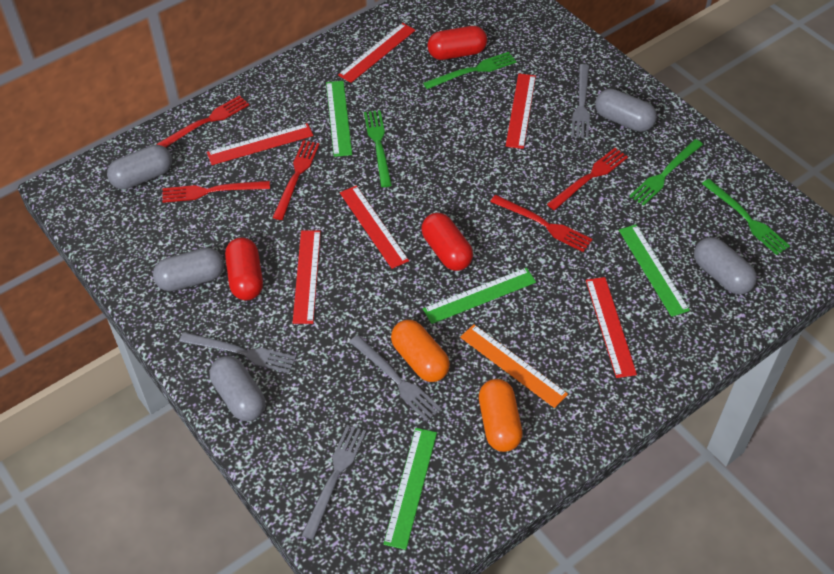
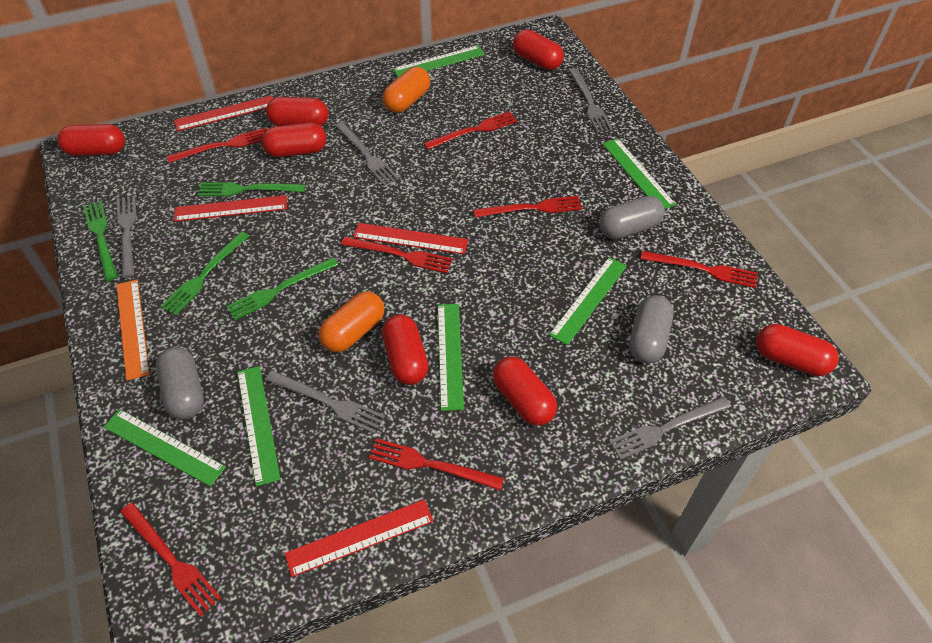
green ruler: [326,81,352,157] [383,428,437,550] [423,268,536,324] [619,225,690,317] = 4 -> [104,409,226,487] [237,366,280,486] [393,45,485,77] [438,304,464,411] [549,257,627,345] [602,138,676,209] = 6
grey capsule: [107,145,172,189] [153,248,224,291] [210,356,265,421] [595,89,657,132] [694,237,757,294] = 5 -> [156,347,204,420] [599,196,665,239] [629,295,674,363] = 3
grey fork: [179,332,296,373] [302,425,366,540] [349,335,441,422] [571,64,590,138] = 4 -> [117,195,137,278] [266,370,385,434] [335,122,399,186] [569,69,613,132] [609,396,731,460] = 5
red capsule: [225,237,263,300] [421,213,473,271] [427,26,487,60] = 3 -> [57,124,125,156] [262,123,326,157] [266,97,328,126] [382,315,429,385] [493,357,557,426] [513,29,564,70] [756,324,839,376] = 7
red fork: [156,95,249,148] [162,181,270,203] [272,140,320,220] [490,195,592,252] [547,148,628,210] = 5 -> [120,502,221,616] [167,128,267,163] [341,237,453,273] [369,438,504,491] [424,111,518,150] [474,196,582,218] [641,251,758,288] = 7
red ruler: [207,123,313,165] [293,230,321,324] [338,23,415,83] [340,185,409,269] [506,74,536,149] [586,277,637,378] = 6 -> [174,95,273,131] [174,195,287,222] [285,499,434,577] [353,223,468,254] = 4

